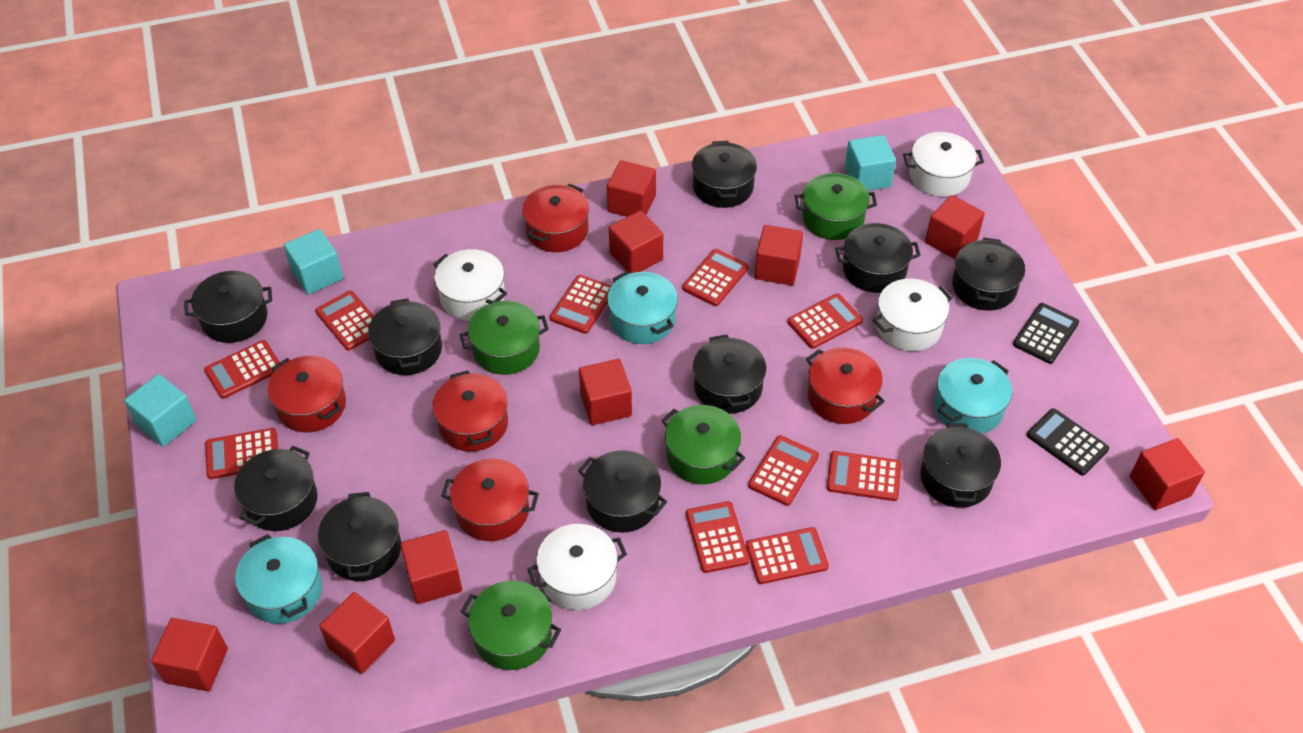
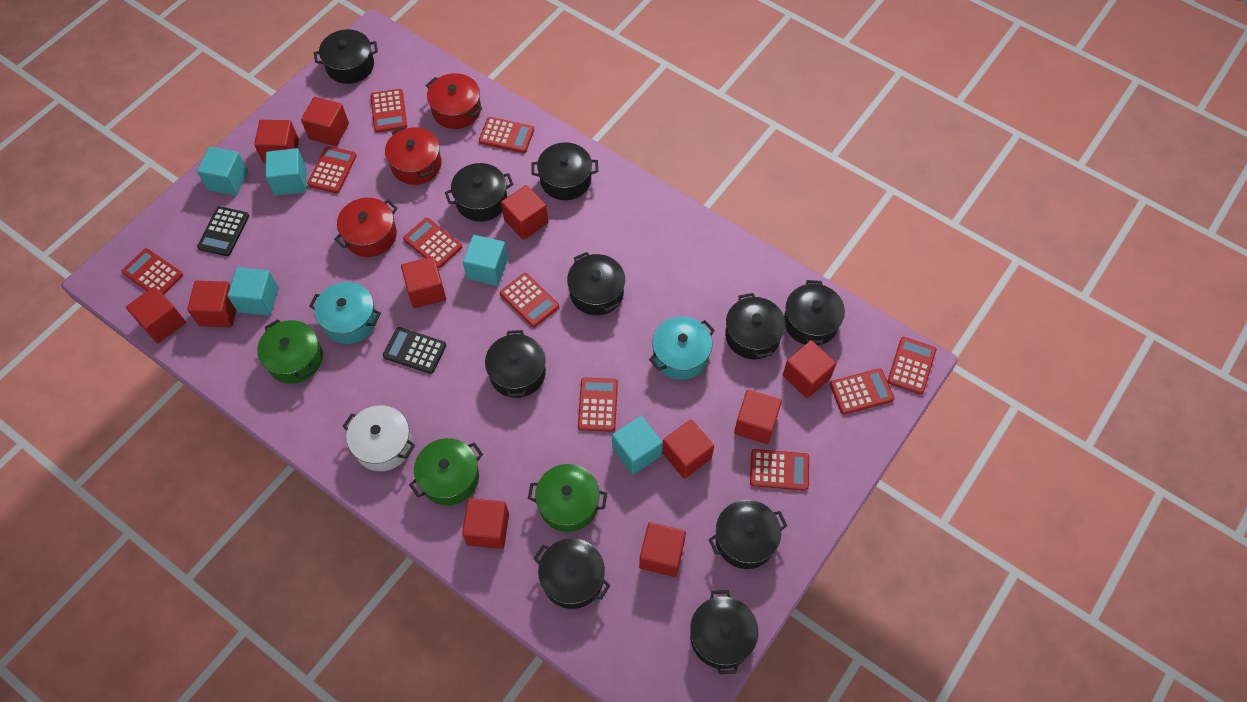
green pot: [460,301,549,375] [461,580,561,670] [661,405,745,484] [795,173,877,240] = 4 -> [257,319,323,384] [409,438,483,505] [528,464,607,532] = 3
red cube: [151,618,228,691] [319,592,395,674] [400,530,462,604] [579,359,632,425] [607,160,656,217] [609,211,663,273] [755,225,803,286] [925,195,985,260] [1130,438,1205,510] = 9 -> [126,286,186,343] [187,281,236,327] [254,120,299,164] [301,97,349,146] [401,256,446,308] [462,498,509,549] [501,185,548,240] [639,522,686,577] [662,419,714,479] [734,390,782,444] [783,340,836,398] = 11
red pot: [268,356,346,433] [432,370,508,452] [441,459,539,541] [522,184,589,252] [806,348,885,424] = 5 -> [334,198,398,257] [385,127,442,185] [426,73,482,129] = 3
turquoise cube: [124,374,197,447] [284,229,343,295] [845,135,896,191] = 3 -> [197,147,248,196] [227,267,279,316] [265,148,306,196] [463,235,508,286] [612,416,663,475] = 5
turquoise pot: [235,534,322,624] [607,271,678,344] [934,358,1012,434] = 3 -> [309,282,381,344] [649,317,715,380] = 2
white pot: [433,249,507,320] [527,524,627,610] [873,279,952,351] [903,132,984,197] = 4 -> [342,405,415,471] = 1

